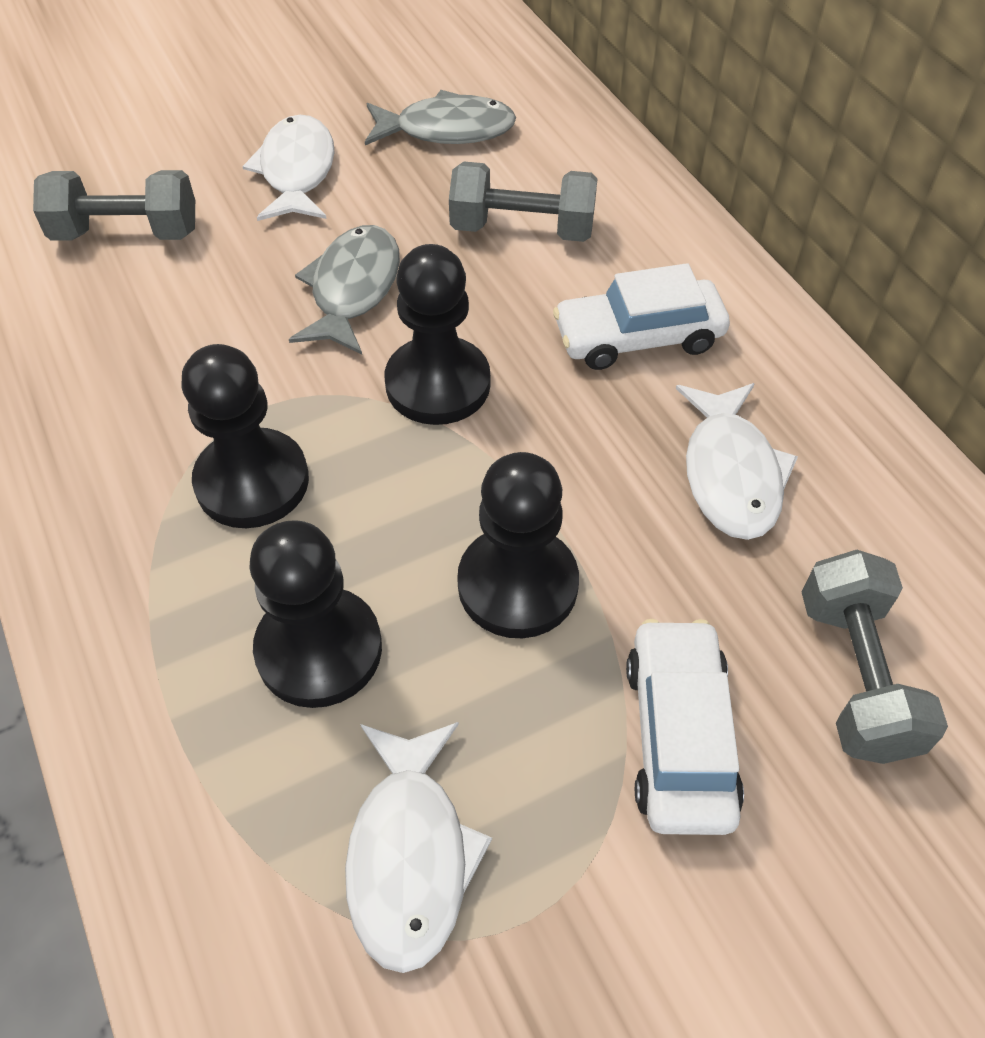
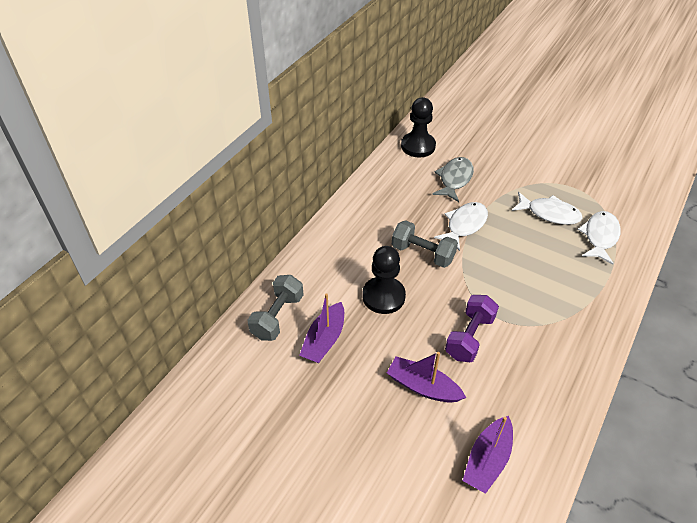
black pawn: [181,344,309,528] [250,520,382,708] [385,244,490,425] [457,452,579,638] = 4 -> [362,246,406,314] [401,97,436,157] = 2
grey dumbbell: [33,170,195,241] [449,162,598,242] [801,550,948,764] = 3 -> [247,275,304,341] [392,220,458,268] = 2
grey fish: [289,225,400,355] [365,90,516,145] = 2 -> [432,157,474,202] = 1
purple boat: none = 0 -> [299,293,344,363] [387,352,466,403] [463,416,513,494] = 3
purple dumbbell: none = 0 -> [445,295,499,362] = 1
white car: [553,263,730,370] [626,619,744,835] = 2 -> none = 0

